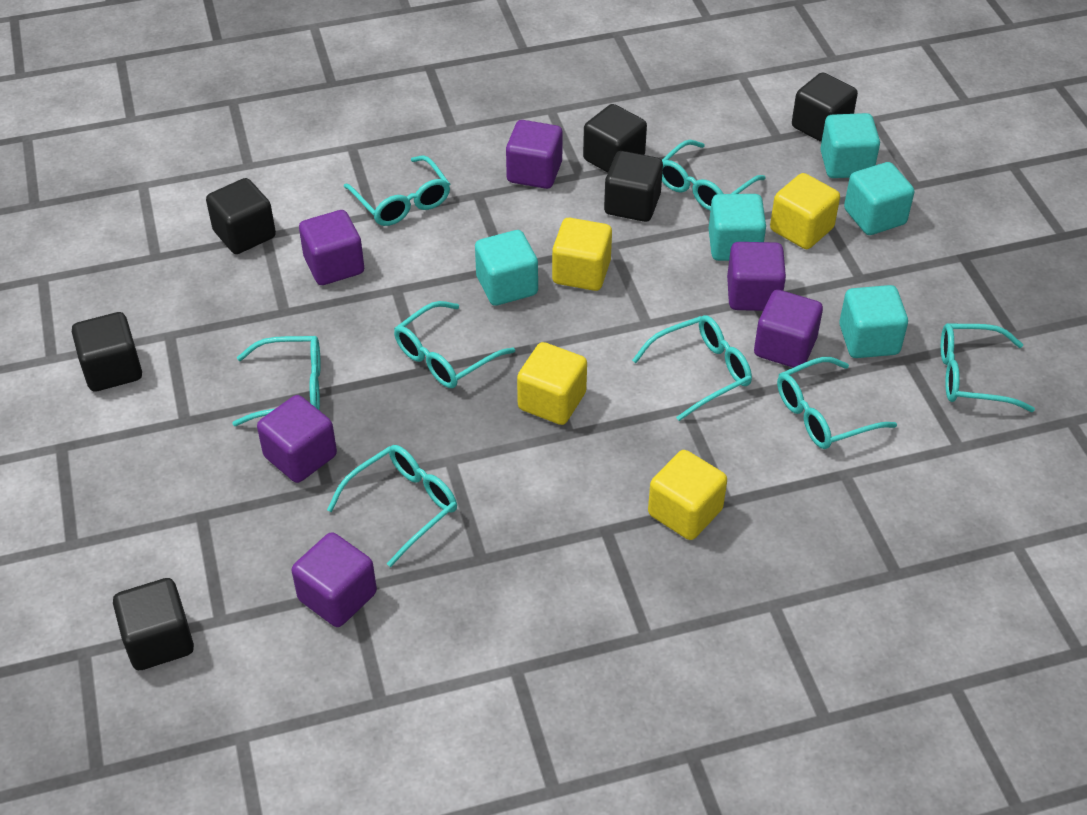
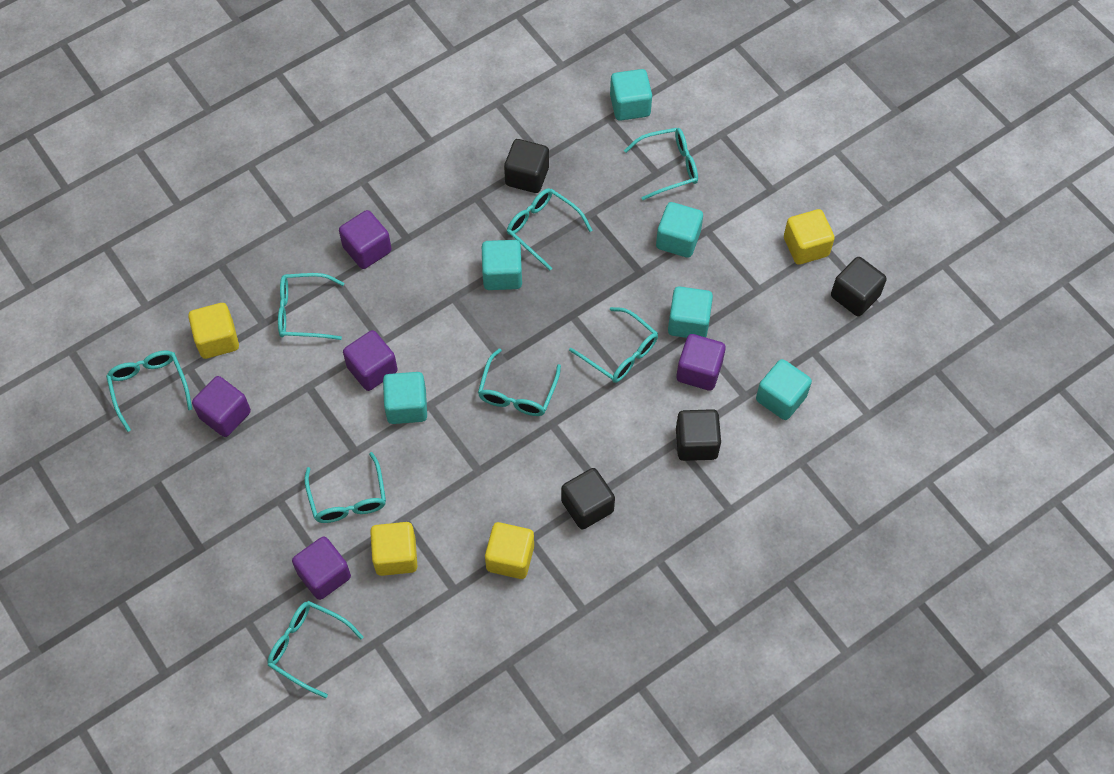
black cube: [72,312,142,392] [113,578,194,670] [206,178,276,254] [583,104,647,173] [604,151,663,222] [792,72,858,142] = 6 -> [504,139,549,193] [561,468,615,529] [676,409,721,461] [831,257,887,316] = 4
purple cube: [257,395,337,483] [292,532,377,627] [299,210,364,285] [506,120,563,189] [727,242,786,311] [754,290,823,368] = 6 -> [192,376,251,437] [292,537,351,600] [339,210,392,269] [343,330,398,391] [676,334,726,391] = 5
turquoise cube: [475,230,538,306] [709,194,766,261] [820,113,880,178] [839,285,908,358] [844,162,914,235] = 5 -> [383,372,427,424] [482,240,522,290] [610,69,652,121] [656,202,703,258] [668,286,713,338] [756,359,812,420] = 6

